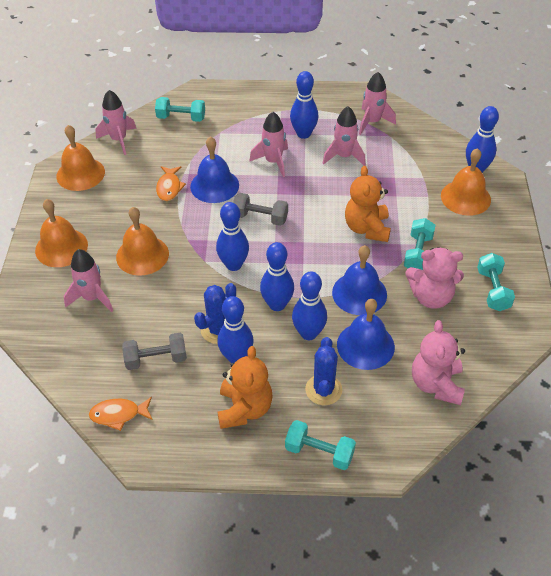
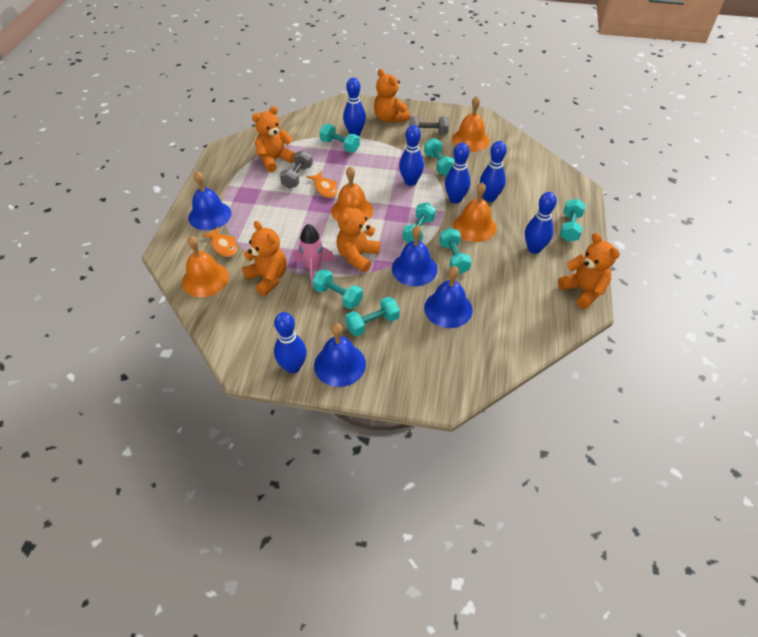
blue bell: [190,136,239,203] [332,245,387,315] [337,299,395,370] = 3 -> [188,171,231,230] [314,323,366,387] [392,225,437,286] [424,266,473,328] = 4
blue cactus: [194,283,236,344] [305,337,342,405] = 2 -> none = 0
orange teddy bear: [217,346,273,429] [345,166,391,242] = 2 -> [242,221,287,296] [252,106,295,172] [337,199,380,272] [374,69,410,123] [558,233,620,309] = 5
pink rocket: [64,249,113,312] [95,90,136,155] [249,112,288,177] [322,106,366,166] [359,72,396,135] = 5 -> [294,224,335,286] = 1
pink teddy bear: [405,247,464,309] [412,320,465,405] = 2 -> none = 0
turquoise dumbbell: [155,97,205,122] [285,420,356,470] [404,218,436,270] [477,253,515,311] = 4 -> [312,269,363,309] [319,124,360,152] [345,297,400,337] [403,203,436,243] [424,138,454,176] [439,228,472,274] [560,199,585,242] = 7

